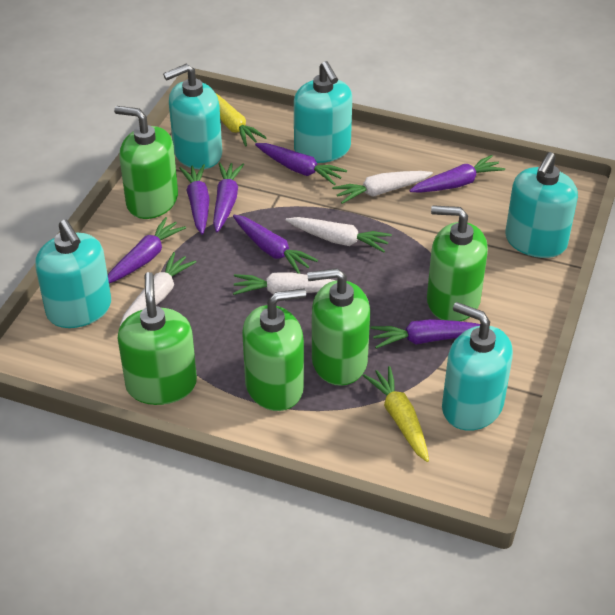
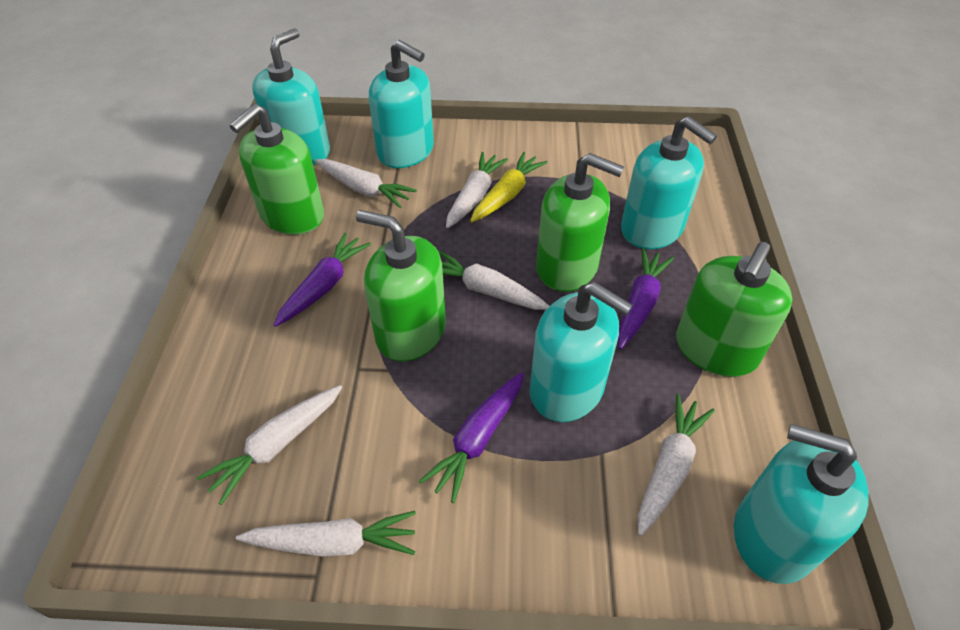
green soap dispenser: [114,106,178,219] [118,272,197,405] [242,288,306,411] [307,268,370,386] [427,205,488,321] = 5 -> [230,104,324,235] [356,210,446,361] [536,153,624,292] [676,242,793,377] = 4
purple carrot: [108,217,186,283] [179,164,210,235] [213,162,244,232] [233,215,318,274] [255,143,347,185] [371,319,480,349] [409,155,505,192] = 7 -> [274,233,371,327] [419,372,524,503] [618,248,674,349] = 3
white carrot: [120,252,196,326] [233,272,336,295] [286,217,392,252] [332,171,433,204] = 4 -> [197,385,342,505] [236,511,416,557] [315,159,417,208] [438,250,549,310] [446,152,508,228] [638,394,715,536] = 6
yellow carrot: [216,94,267,147] [363,366,429,462] = 2 -> [470,152,548,222] = 1

